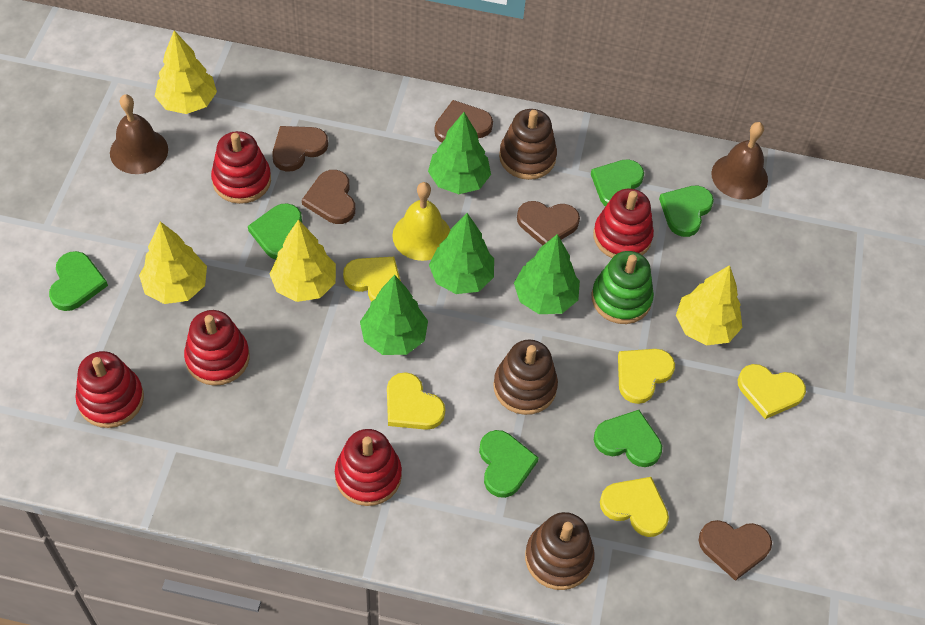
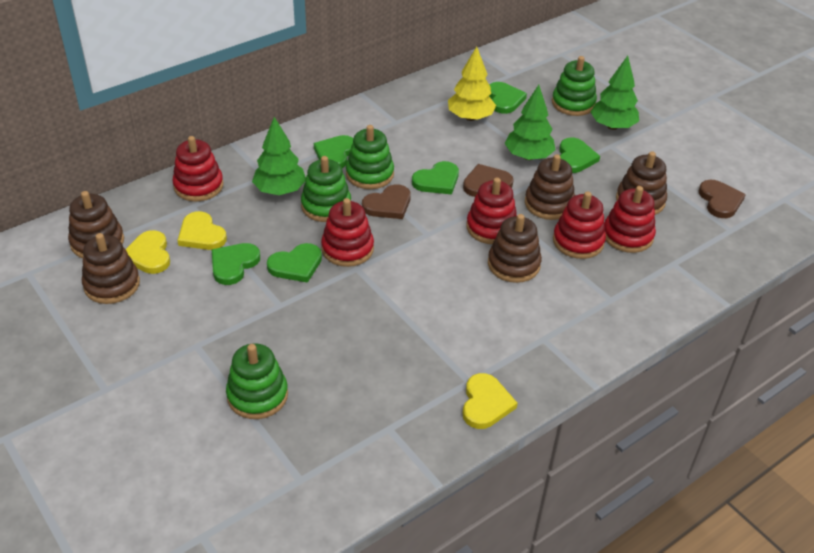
brown bell: [110,94,168,174] [712,122,768,200] = 2 -> none = 0
brown heart: [272,126,328,172] [302,170,355,224] [434,100,493,143] [517,201,580,246] [699,520,772,581] = 5 -> [362,184,411,219] [463,164,514,197] [699,180,746,218] = 3
brown stacking toy: [493,340,558,415] [499,109,557,180] [525,512,595,590] = 3 -> [68,191,124,258] [82,233,140,304] [488,214,542,283] [525,154,575,220] [616,151,667,215] = 5
green stacking toy: [592,251,654,324] = 1 -> [226,343,288,419] [301,156,351,222] [346,125,394,189] [552,56,597,116] = 4
green tree: [360,275,428,355] [428,112,491,194] [429,213,494,294] [514,234,580,314] = 4 -> [252,117,306,195] [504,85,555,160] [590,56,639,130] = 3
yellow bell: [392,182,450,261] = 1 -> none = 0
yellow heart: [343,257,401,302] [387,372,445,430] [600,477,669,537] [618,349,675,404] [738,364,806,419] = 5 -> [126,230,170,274] [177,211,227,250] [462,373,518,429] = 3
yellow tree: [139,222,207,304] [155,31,217,114] [269,220,336,302] [676,265,742,345] = 4 -> [448,46,496,121] = 1

